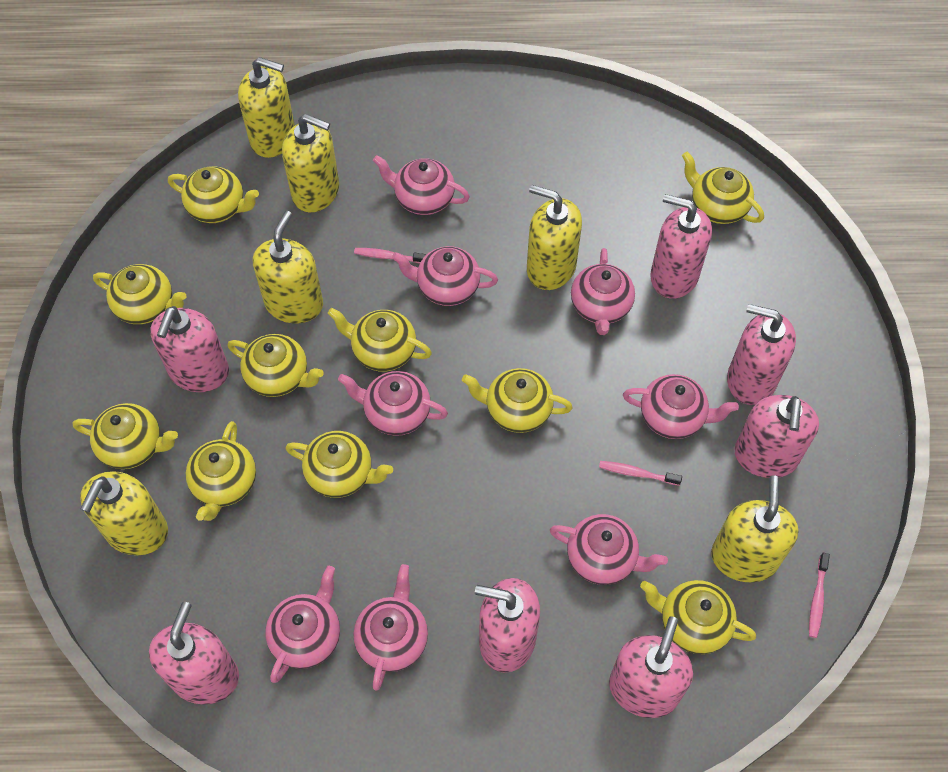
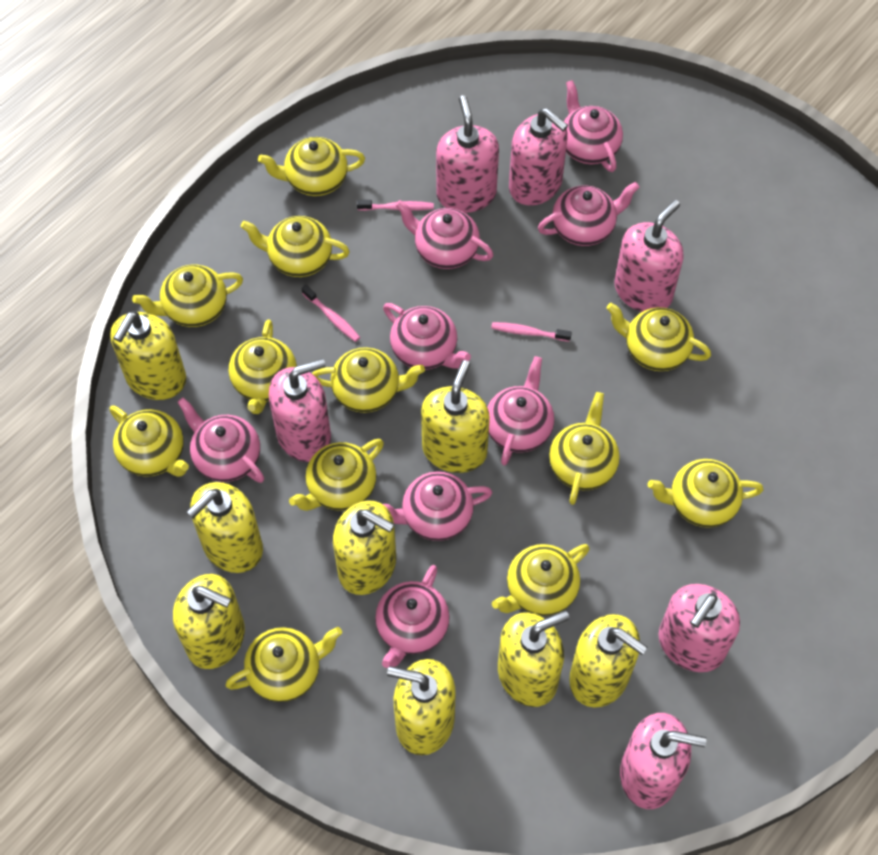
pink soap dispenser: [149,602,239,704] [150,306,229,392] [475,578,540,673] [609,616,693,718] [650,194,712,299] [727,304,796,405] [735,395,819,478] = 7 -> [269,359,331,462] [436,95,499,213] [509,108,568,206] [615,200,684,312] [620,713,707,809] [658,584,740,672] = 6
yellow soap dispenser: [80,471,168,555] [238,57,295,158] [253,211,323,323] [282,114,339,212] [527,185,582,290] [711,475,799,582] = 6 -> [110,311,186,400] [173,574,245,669] [187,482,263,573] [333,500,396,595] [387,659,456,755] [421,360,490,473] [498,611,570,707] [569,614,647,707] = 8
yellow teapot: [73,403,178,469] [93,264,186,324] [168,166,259,223] [186,421,256,521] [227,334,324,397] [285,431,393,498] [328,308,432,372] [462,368,573,433] [640,580,756,654] [682,151,764,224] = 10 -> [110,405,189,477] [132,265,243,327] [225,627,342,702] [229,320,297,414] [241,216,350,277] [258,137,365,196] [289,439,384,511] [312,347,425,413] [492,544,590,616] [549,392,620,505] [606,303,711,371] [648,459,763,528] = 12

